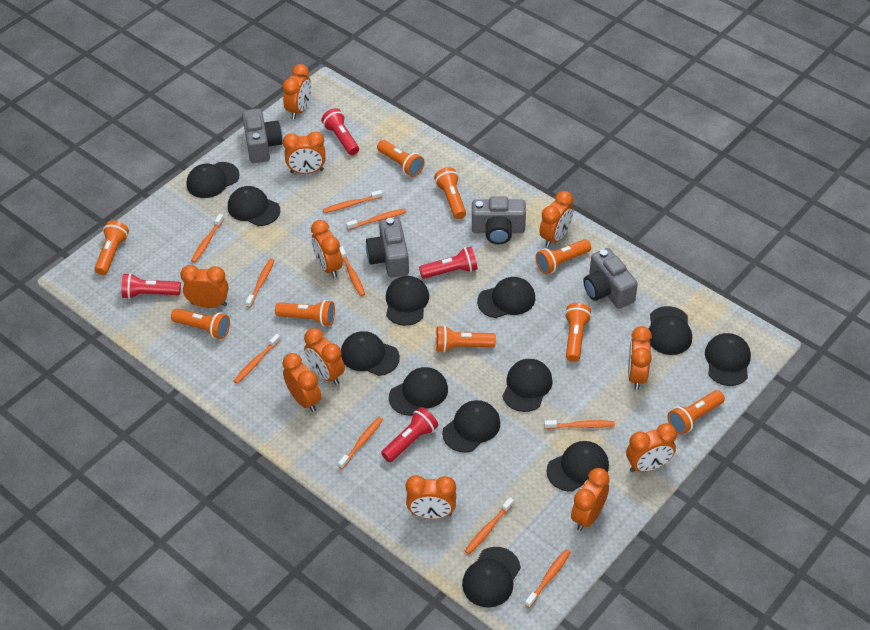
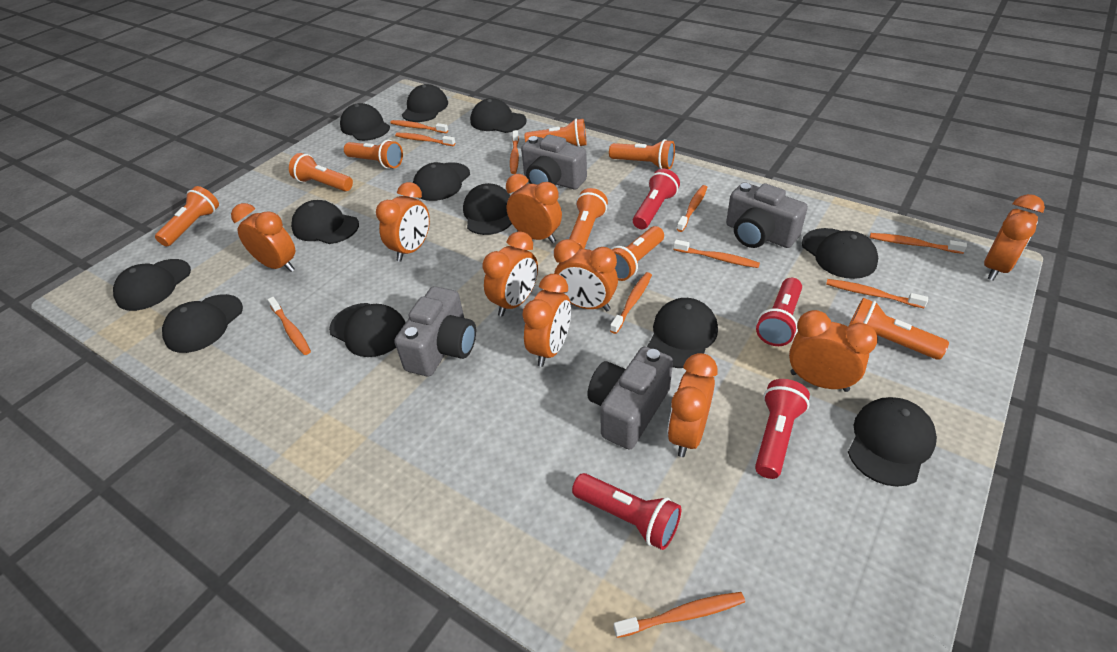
orange clock: [180,265,229,308] [282,64,311,119] [282,353,321,412] [283,131,326,174] [304,328,345,385] [311,220,342,278] [405,475,456,519] [539,191,573,248] [571,468,610,531] [626,423,677,472] [628,326,652,390] = 11 -> [231,203,295,272] [376,182,430,262] [482,231,538,316] [506,174,562,243] [522,274,571,367] [554,239,618,311] [668,353,718,457] [789,310,878,392] [984,194,1045,281] = 9
orange flashlight: [94,220,129,275] [171,308,230,339] [275,300,335,326] [377,140,424,177] [434,167,466,219] [436,325,496,353] [536,239,591,274] [565,303,592,362] [668,390,725,434] = 9 -> [155,186,219,246] [289,153,353,191] [344,140,403,169] [525,119,587,147] [569,188,608,249] [609,139,675,169] [611,226,664,281] [849,298,949,359] = 8

